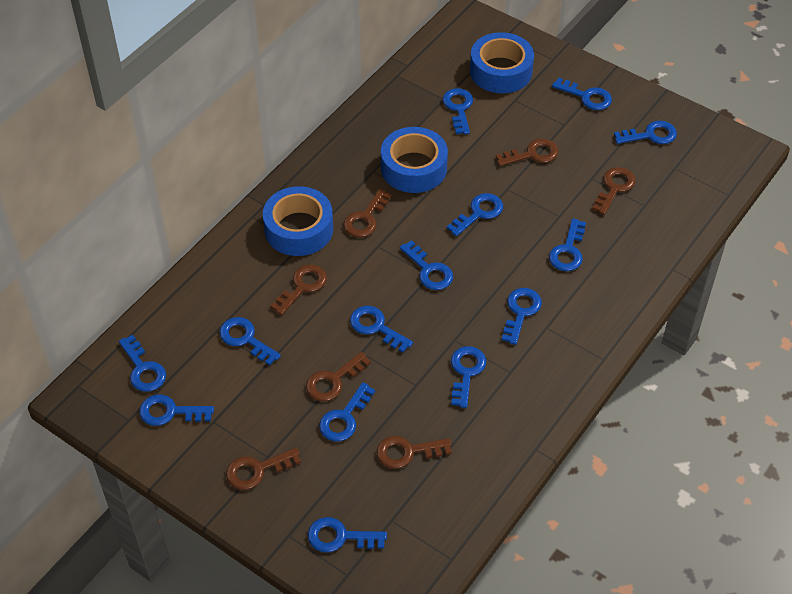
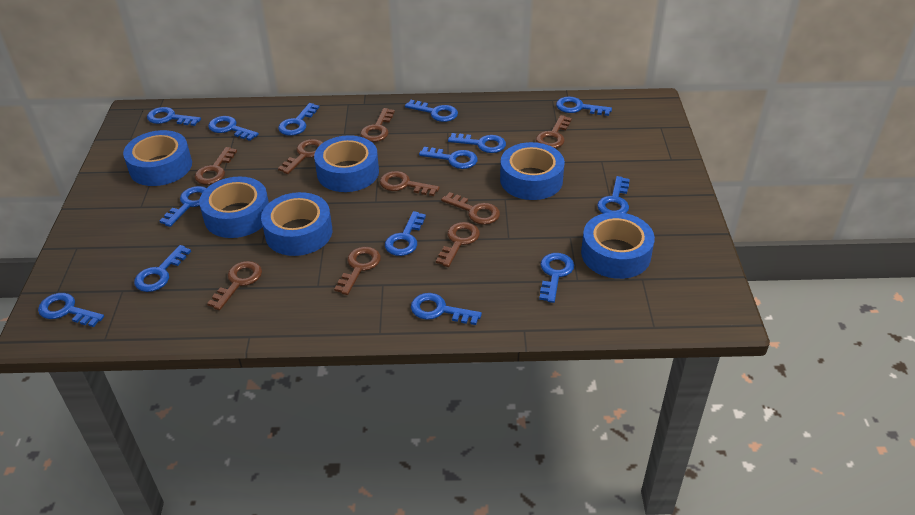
blue tape: [263,186,333,256] [381,127,448,193] [470,32,534,93] = 3 -> [123,130,192,186] [199,177,269,238] [261,192,332,256] [314,135,379,192] [500,142,565,200] [581,212,655,279] = 6
brown key: [226,448,301,490] [271,264,327,315] [306,352,371,401] [343,189,392,238] [377,436,452,469] [496,139,559,166] [592,167,636,215] = 7 -> [194,147,237,185] [207,261,262,310] [278,139,323,174] [334,247,381,295] [360,108,395,142] [380,171,440,196] [436,222,480,267] [441,192,500,225] [536,115,572,149] = 9

